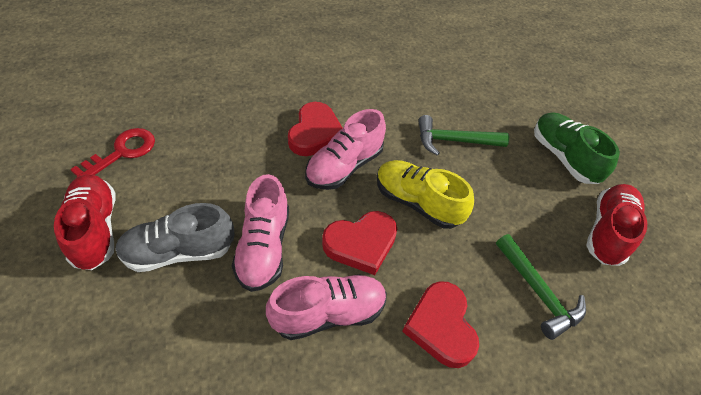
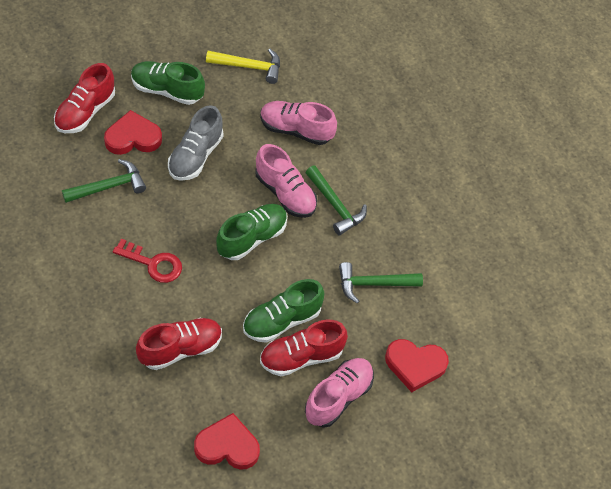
green hammer: [418,115,509,156] [496,234,586,340] = 2 -> [62,159,146,203] [305,166,367,235] [339,262,423,304] = 3
green shoe: [534,112,620,184] = 1 -> [131,61,205,105] [216,204,287,260] [243,279,324,343] = 3
red shoe: [54,174,116,270] [586,184,647,266] = 2 -> [54,63,115,133] [136,318,222,370] [260,320,348,376] = 3
yellow hammer: none = 0 -> [206,49,280,84] = 1
yellow shoe: [377,160,474,229] = 1 -> none = 0

